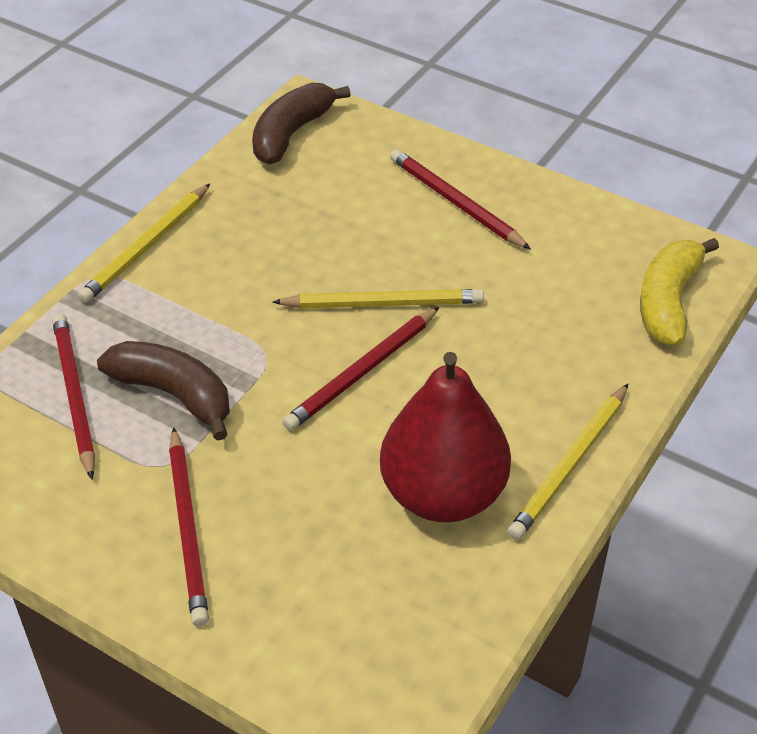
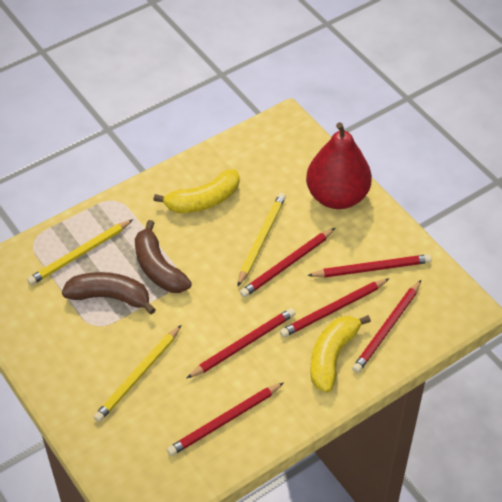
red pencil: [52,313,95,480] [169,427,209,626] [282,307,439,431] [390,149,531,250] = 4 -> [167,383,283,456] [186,308,296,379] [240,228,335,298] [280,278,390,338] [307,254,432,278] [352,280,421,373] = 6
yellow banana: [640,238,719,345] = 1 -> [154,169,240,213] [310,315,371,392] = 2

